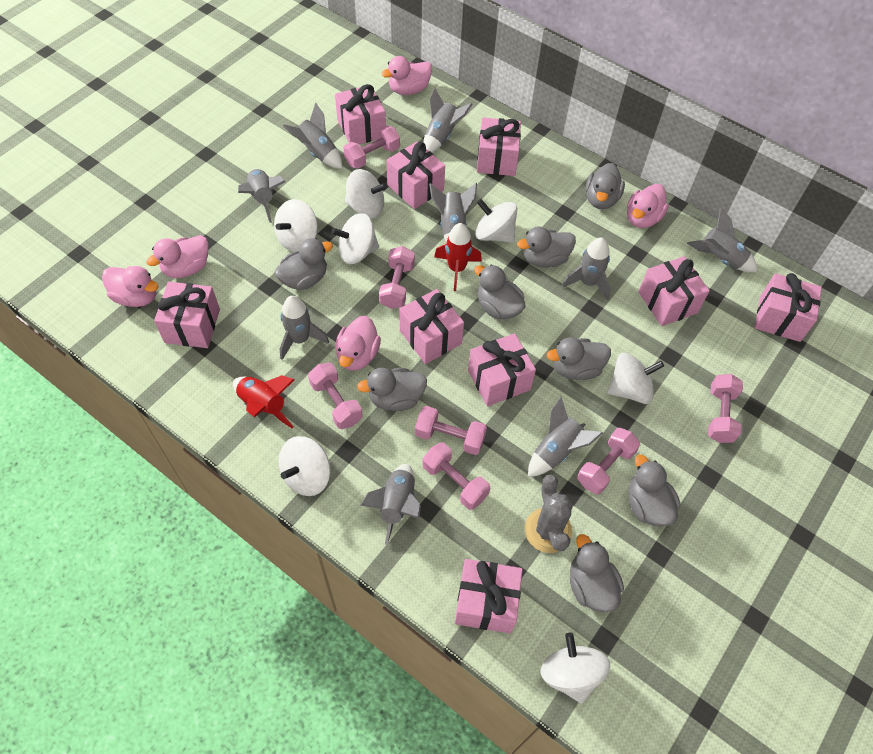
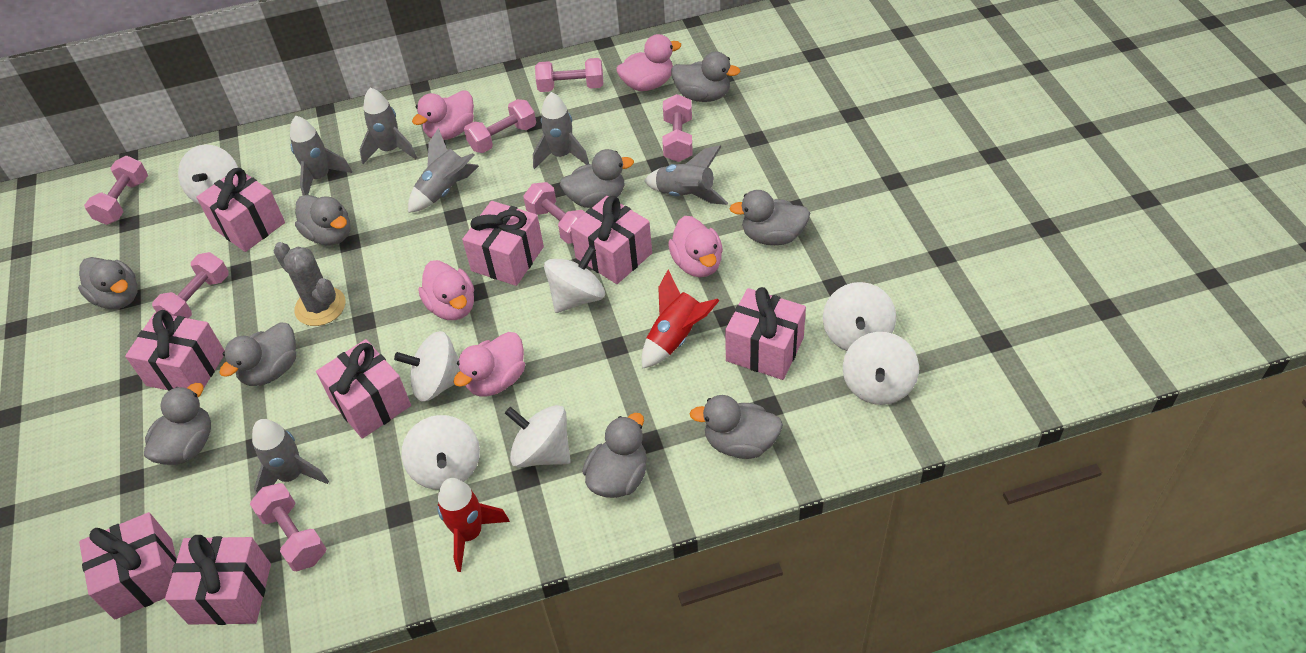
grey duck: [274,238,333,290] [357,368,427,411] [474,265,526,319] [517,226,576,268] [547,337,611,380] [570,534,624,612] [586,163,625,209] [628,455,680,527] = 8 -> [78,257,138,309] [144,383,211,465] [219,322,296,386] [295,195,350,246] [560,149,634,208] [582,413,647,498] [671,52,740,102] [689,395,783,459] [729,190,810,245] = 9
grey rocket: [238,169,286,223] [280,296,329,360] [283,102,342,169] [360,463,421,545] [423,88,473,153] [429,183,477,243] [528,397,603,477] [562,237,611,301] [687,208,758,272] = 9 -> [252,419,329,494] [290,115,352,195] [359,88,417,164] [408,128,479,213] [533,92,589,169] [644,146,728,205] = 6
pink gift: [154,282,220,348] [335,84,386,144] [387,142,445,209] [399,289,464,364] [455,559,523,634] [468,333,536,407] [477,118,521,176] [639,256,710,326] [754,273,822,342] = 9 -> [79,512,177,620] [125,310,225,391] [165,535,271,625] [196,168,285,252] [316,339,411,439] [462,201,544,286] [570,196,652,284] [725,287,806,380] = 8

